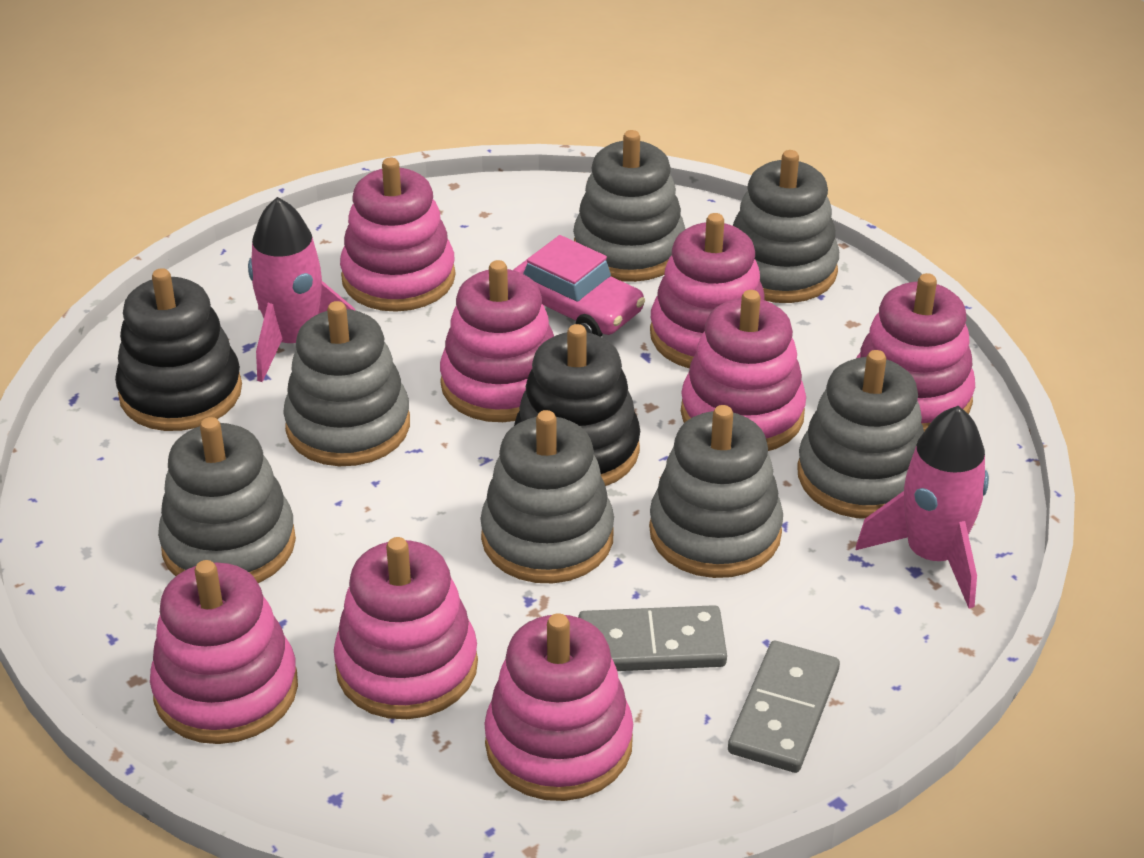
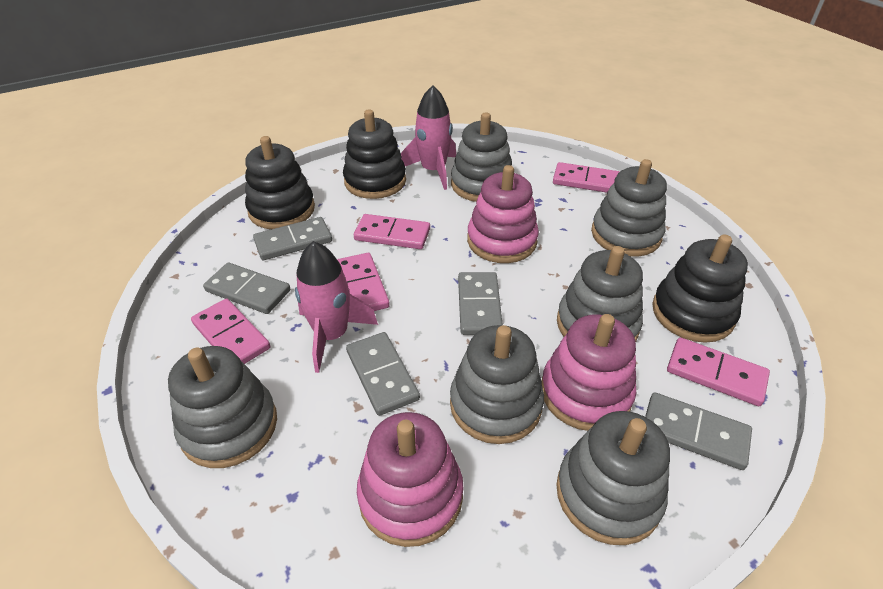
black stacking toy: [115,268,242,431] [514,324,640,486] = 2 -> [245,136,315,229] [343,109,406,199] [652,234,748,343] = 3
grey domino: [578,605,727,671] [728,641,840,773] = 2 -> [203,263,290,314] [253,217,332,260] [346,332,420,416] [458,272,503,335] [645,392,752,470] = 5
grey stacking toy: [158,417,296,583] [283,301,410,466] [480,410,614,583] [573,130,685,282] [649,405,783,578] [733,150,839,303] [797,350,924,519] = 7 -> [168,346,277,468] [450,325,544,444] [451,113,512,202] [556,411,670,545] [557,246,643,341] [591,159,667,257] = 6
pink car: [513,235,645,337] = 1 -> none = 0
pink domino: none = 0 -> [191,299,270,364] [337,253,390,311] [354,214,430,249] [553,162,619,193] [667,337,770,406] = 5
pink stacking toy: [150,560,298,744] [334,537,478,719] [340,158,456,312] [440,260,554,422] [484,613,633,801] [650,213,765,369] [681,290,806,451] [856,273,975,431] = 8 -> [357,412,464,547] [467,165,539,263] [542,314,636,431] = 3

